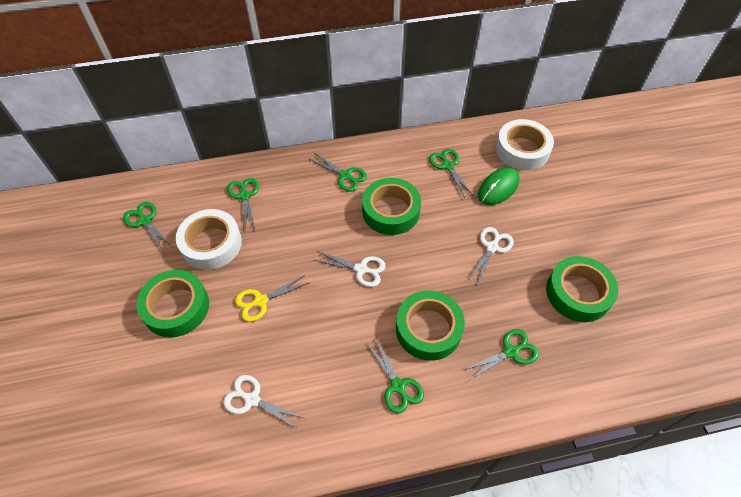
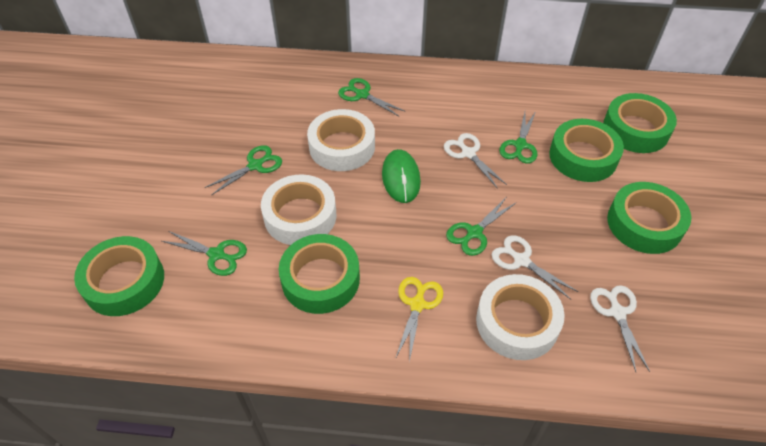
green scissors: [123,202,172,251] [227,178,259,230] [309,153,367,192] [367,338,424,414] [429,149,473,198] [463,329,539,380] = 6 -> [162,231,247,276] [205,145,282,195] [338,78,406,116] [446,198,516,256] [499,111,537,164] = 5
green tape: [136,270,209,338] [362,178,421,235] [396,291,465,361] [546,256,618,322] = 4 -> [74,236,164,316] [279,234,360,314] [549,119,624,182] [603,93,677,153] [607,182,691,254] = 5
white tape: [176,209,242,270] [496,119,554,170] = 2 -> [261,174,336,245] [307,109,375,171] [476,274,565,360] = 3

